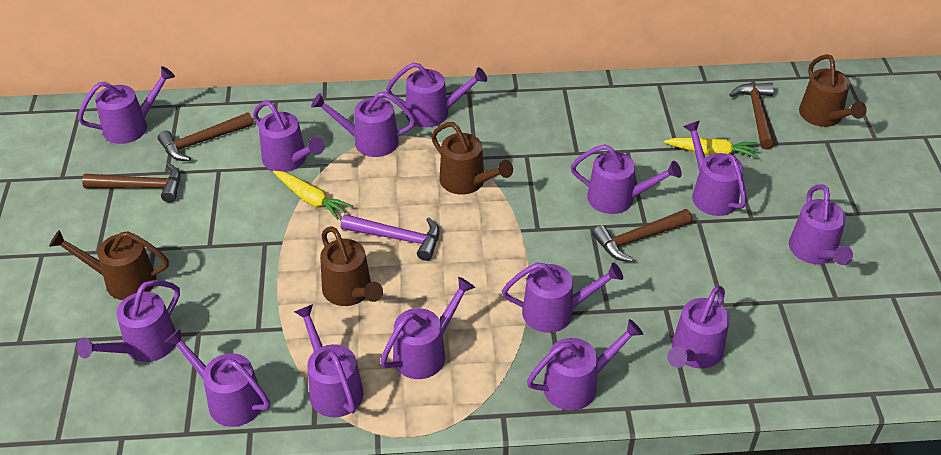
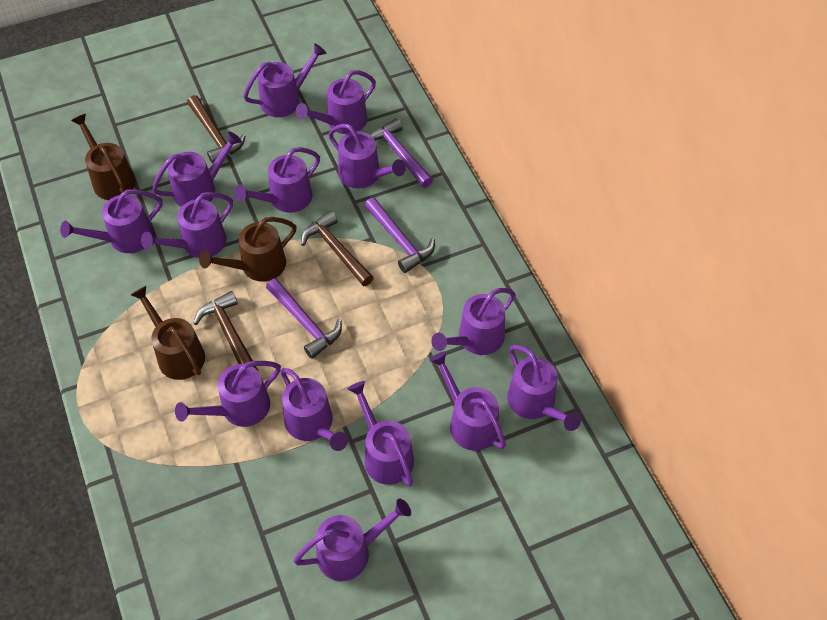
brown hammer: [82,163,180,202] [158,112,254,161] [592,209,692,262] [729,83,775,149] = 4 -> [187,95,246,164] [193,291,259,371] [301,211,374,286] = 3
brown watering can: [49,230,169,300] [320,226,383,306] [431,122,513,195] [799,54,867,127] = 4 -> [71,114,136,200] [131,286,205,380] [199,217,297,281] = 3
purple hammer: [341,214,440,261] = 1 -> [266,278,342,359] [364,197,435,273] [371,118,433,188] = 3
yellow carrot: [273,171,353,220] [664,138,759,158] = 2 -> none = 0

